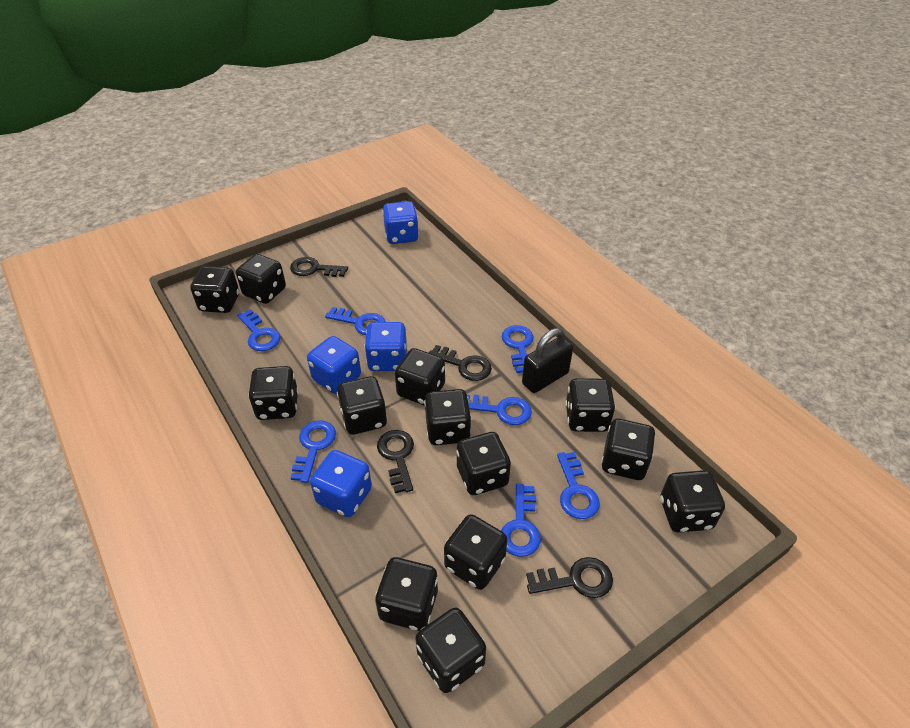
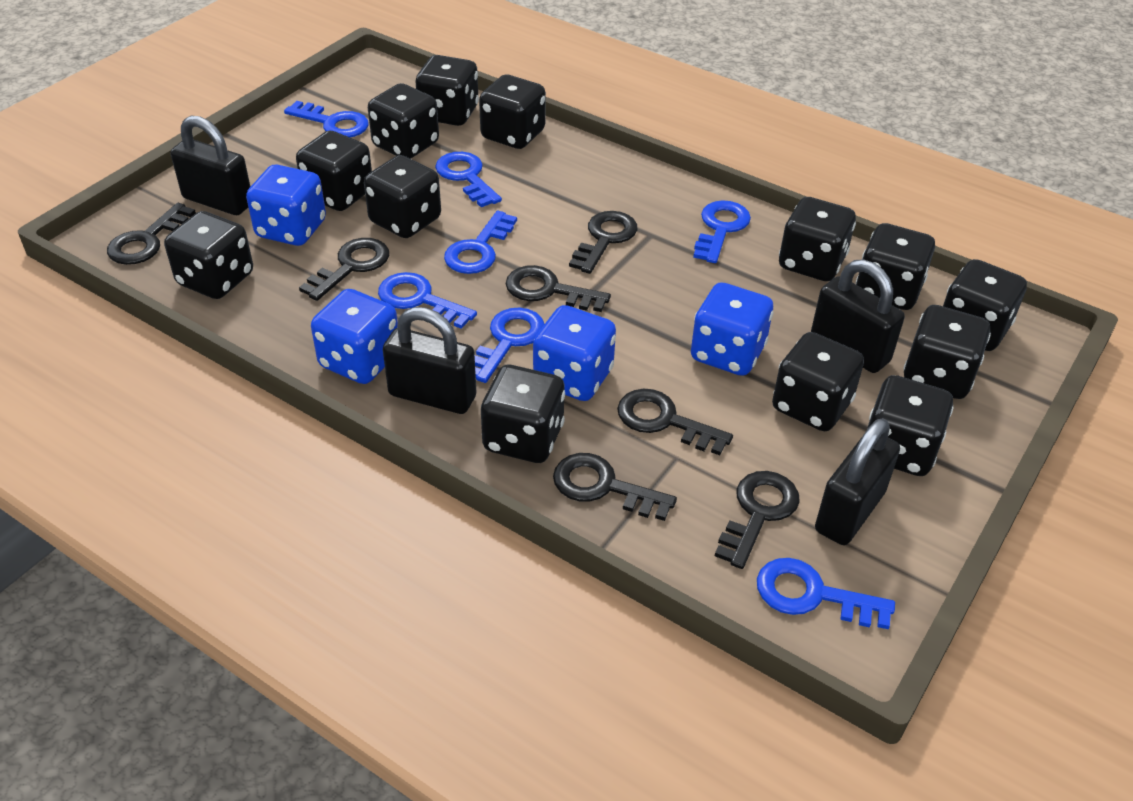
black key: [290,257,348,277] [377,430,414,493] [429,345,492,381] [526,557,613,598] = 4 -> [107,203,196,265] [299,238,389,301] [506,265,611,312] [553,453,677,521] [569,211,637,274] [617,389,733,455] [715,471,800,569] = 7
black padlock: [522,328,573,393] = 1 -> [171,116,250,215] [383,307,476,414] [811,259,905,373] [815,418,900,545] = 4

